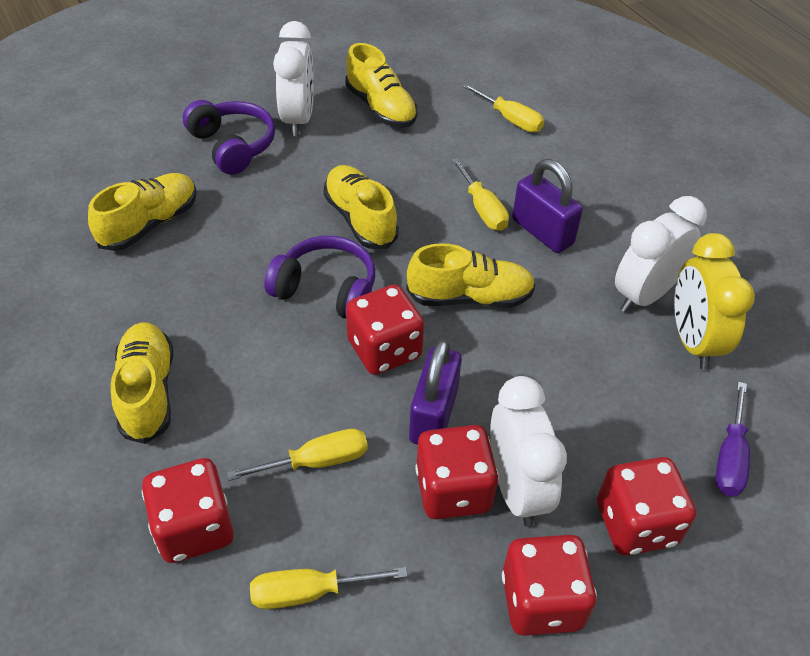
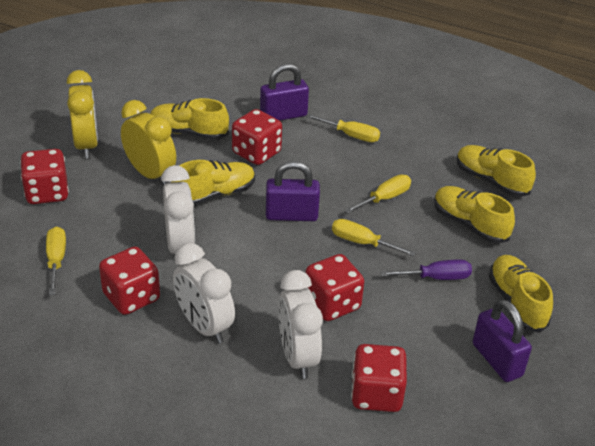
purple headphones: [183,100,275,175] [264,236,375,318] = 2 -> none = 0
purple padlock: [409,339,462,445] [512,159,583,253] = 2 -> [260,64,309,121] [266,161,320,221] [473,299,532,382] = 3
yellow clock: [674,233,755,369] = 1 -> [67,70,98,159] [121,100,176,186] = 2

